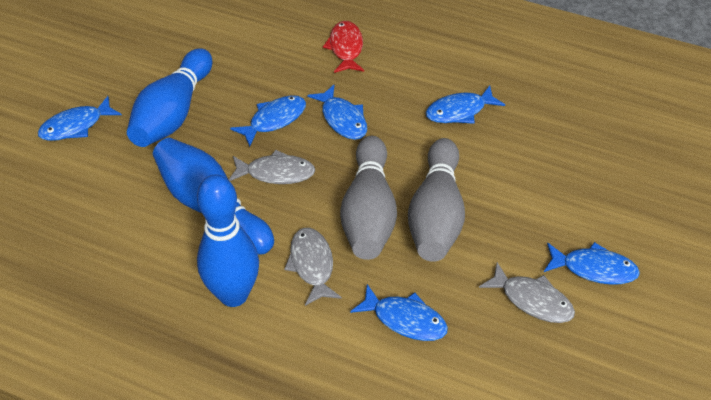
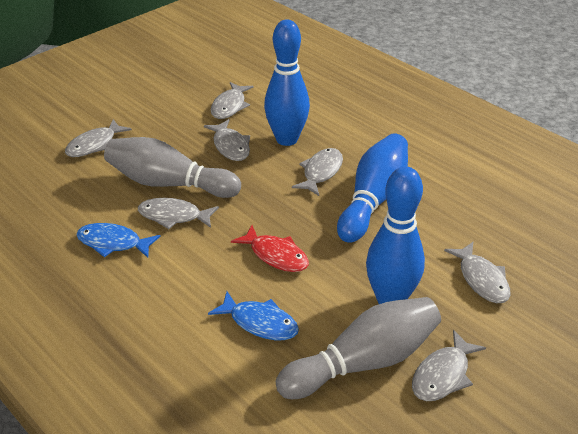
blue fish: [38,96,122,141] [230,95,306,147] [307,85,367,140] [350,284,448,341] [426,86,505,124] [544,242,640,285] = 6 -> [76,223,161,258] [208,291,299,340] = 2
grey fish: [229,150,315,184] [284,228,342,306] [479,262,575,323] = 3 -> [65,119,132,157] [138,198,219,229] [204,119,250,161] [211,82,254,119] [292,148,343,196] [412,330,486,401] [444,242,511,303] = 7

